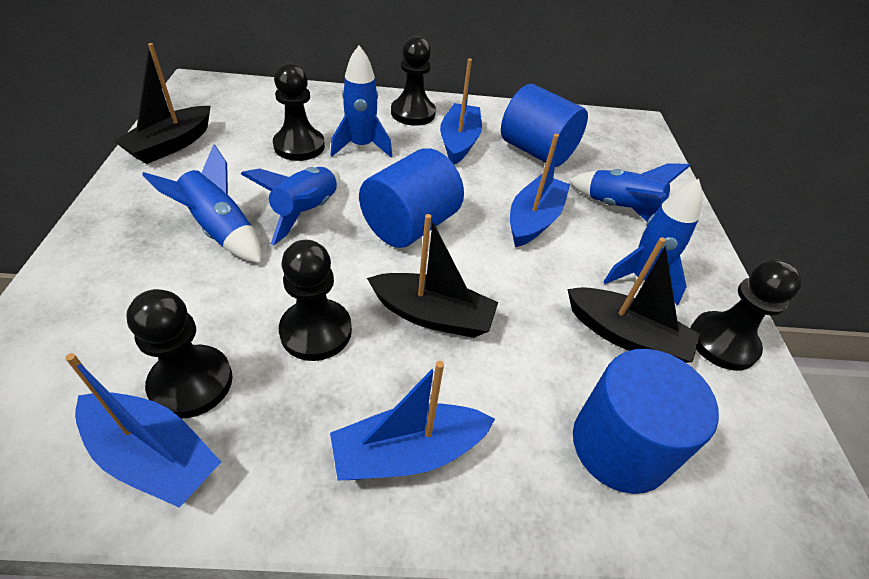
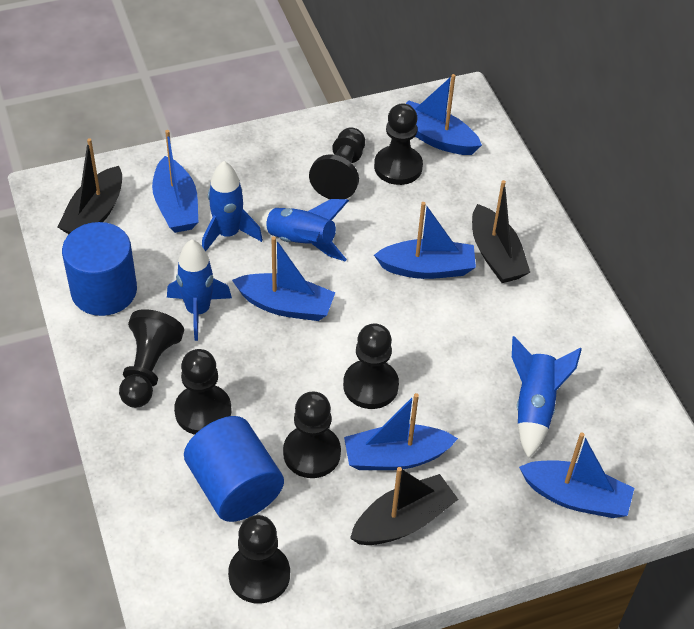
black pawn: [127,289,233,418] [273,62,325,161] [279,240,352,361] [391,36,436,126] [690,259,802,371] = 5 -> [119,309,184,408] [174,349,231,435] [228,515,290,604] [283,392,341,478] [309,128,365,199] [343,324,399,409] [374,103,423,185] = 7
blue boat: [65,353,221,508] [330,361,495,480] [440,58,482,165] [510,134,570,247] = 4 -> [152,130,198,233] [232,237,336,321] [344,393,458,470] [374,202,476,279] [406,74,482,155] [519,433,634,518] = 6
blue cylinder: [359,148,464,248] [501,84,588,167] [573,349,719,494] = 3 -> [62,222,137,316] [184,416,284,522] = 2
blue rocket: [142,144,261,263] [241,167,340,245] [331,45,392,157] [569,163,690,221] [603,179,703,305] = 5 -> [167,239,232,341] [202,161,263,252] [252,199,349,261] [512,336,582,458] = 4

